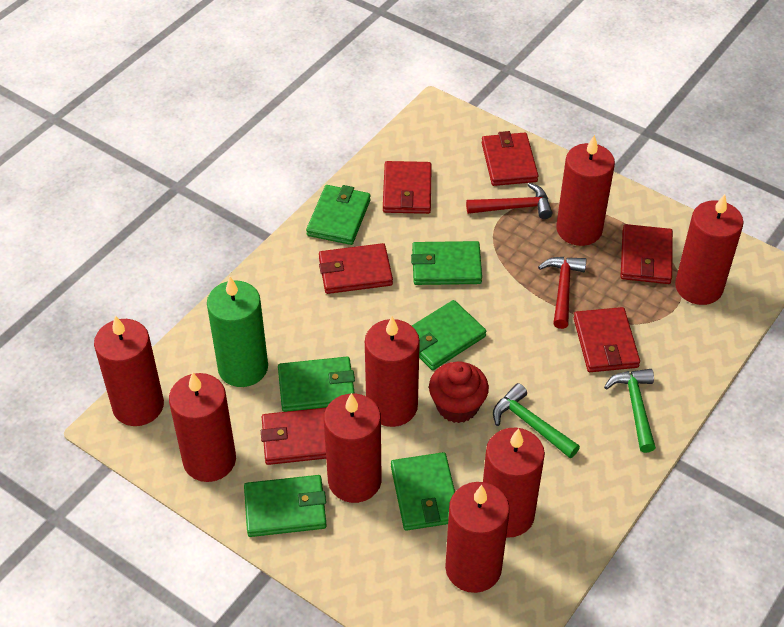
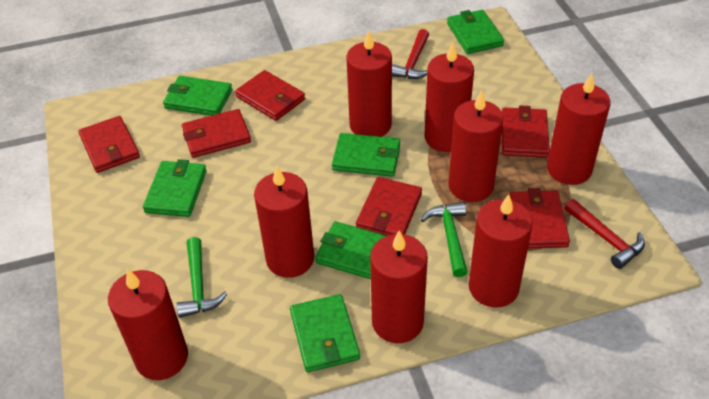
green candle: [207,277,268,387] = 1 -> none = 0
red cupcake: [429,361,489,423] = 1 -> none = 0

